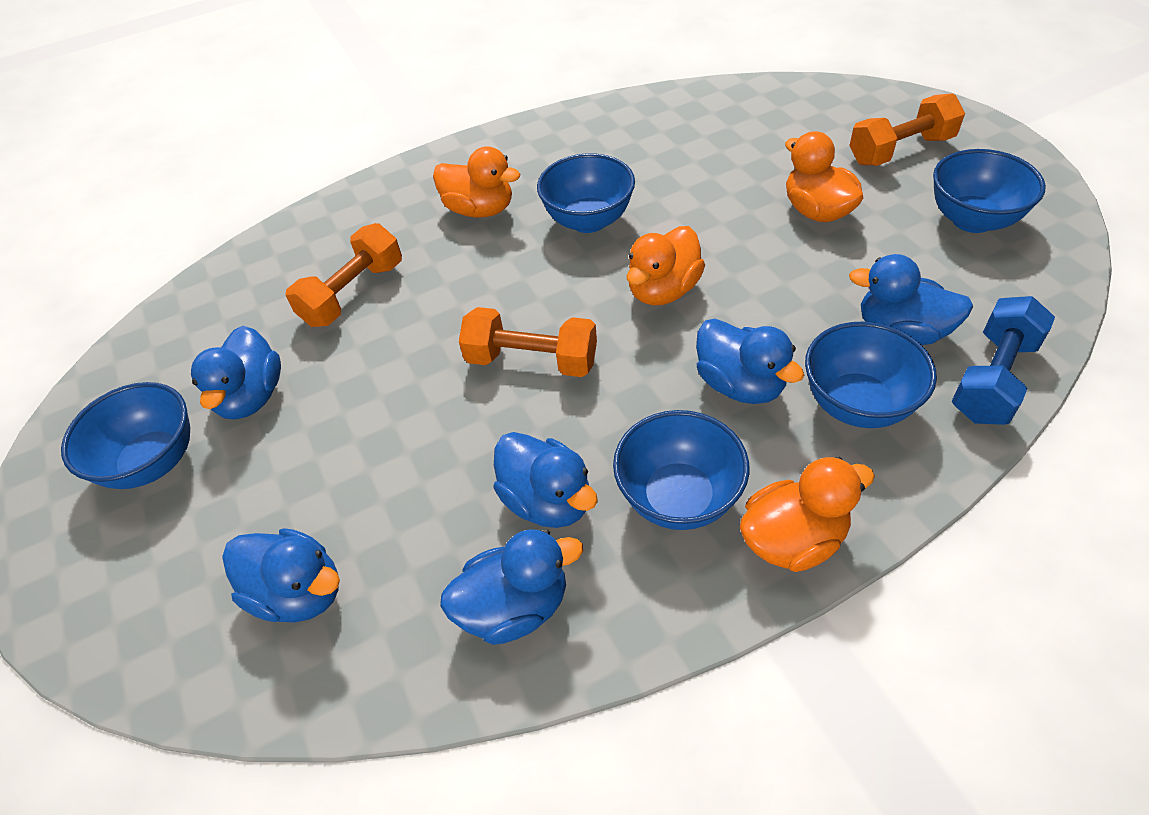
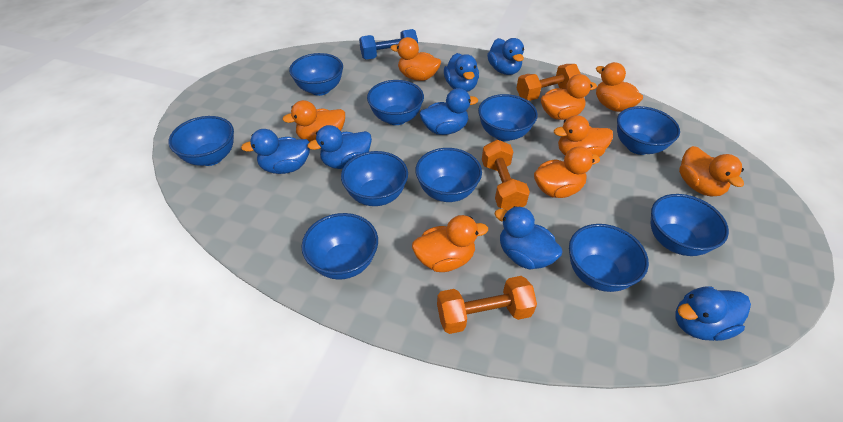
blue bowl: [61,382,190,489] [537,153,635,233] [613,410,749,530] [805,322,937,428] [933,149,1046,233] = 5 -> [168,116,234,166] [289,53,343,96] [301,213,378,280] [341,151,408,206] [367,80,424,125] [415,148,482,202] [478,94,538,141] [569,224,649,292] [617,106,680,155] [651,194,729,256] = 10
blue duck: [191,326,281,420] [222,528,340,623] [440,529,583,645] [494,432,598,528] [696,319,804,404] [849,254,973,345] = 6 -> [241,129,310,174] [307,125,372,169] [420,88,478,135] [444,53,479,92] [487,38,524,75] [494,206,563,269] [675,286,751,341] = 7
orange duck: [433,146,520,217] [626,226,705,306] [740,457,875,572] [785,131,863,222] = 4 -> [282,100,345,142] [391,37,441,81] [412,215,488,272] [534,146,600,198] [541,74,597,120] [554,115,613,157] [596,62,643,112] [679,146,744,196] = 8

